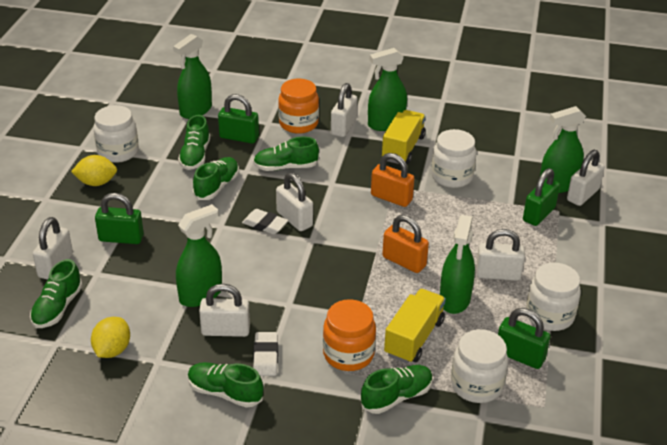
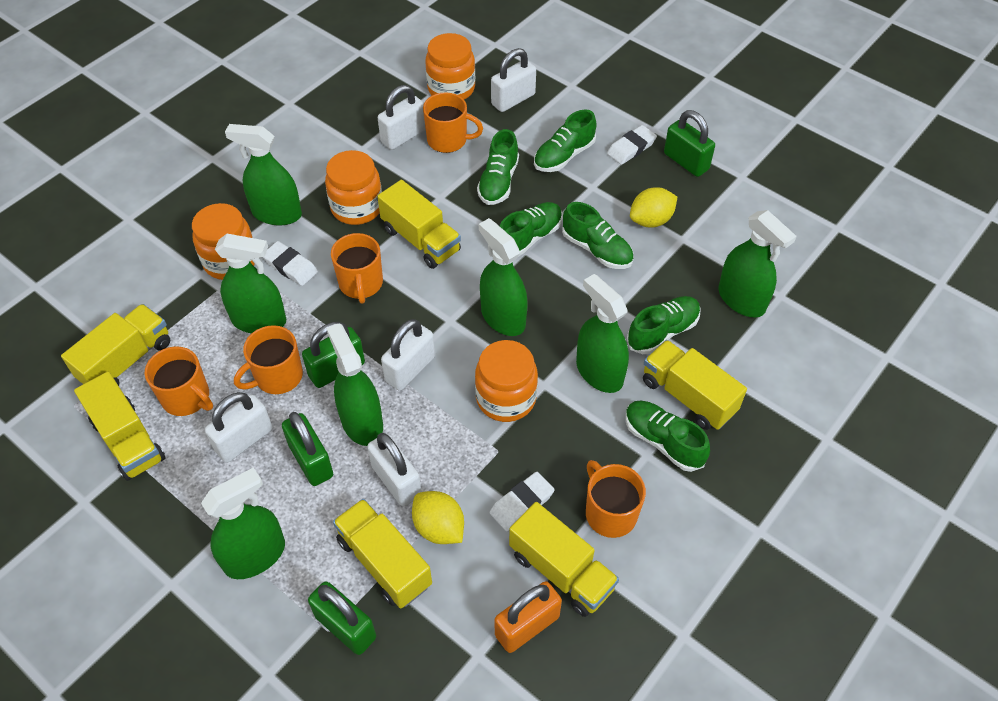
green spray bottle: [173,34,212,119] [176,204,222,307] [368,48,407,131] [440,215,475,314] [540,106,586,193] = 5 -> [201,467,285,579] [215,234,286,333] [225,124,302,225] [326,323,383,446] [479,218,528,336] [576,274,629,393] [719,210,797,318] = 7
orange jar: [278,79,319,134] [323,299,376,371] = 2 -> [192,203,255,280] [325,150,382,225] [425,33,475,100] [475,340,538,422] = 4
orange mug: none = 0 -> [145,346,213,416] [234,325,303,394] [331,233,383,304] [423,92,483,153] [586,460,646,538] = 5
orange padlock: [371,153,414,207] [382,215,429,273] = 2 -> [495,581,562,653] = 1
white eraser: [242,209,288,235] [253,332,278,376] = 2 -> [263,241,318,286] [490,472,555,532] [607,125,657,165] = 3
white jar: [93,105,139,163] [431,129,476,188] [451,329,508,403] [526,262,581,331] = 4 -> none = 0
white padlock: [33,217,73,280] [199,284,250,337] [276,173,313,231] [331,83,358,137] [476,229,525,281] [567,150,605,206] = 6 -> [205,392,273,463] [367,433,422,507] [378,85,426,150] [381,319,435,391] [491,48,536,112] = 5
yellow truck: [382,110,426,164] [384,289,446,363] = 2 -> [61,304,170,386] [74,372,165,481] [333,499,432,608] [377,180,461,269] [509,502,619,617] [643,340,747,430] = 6

